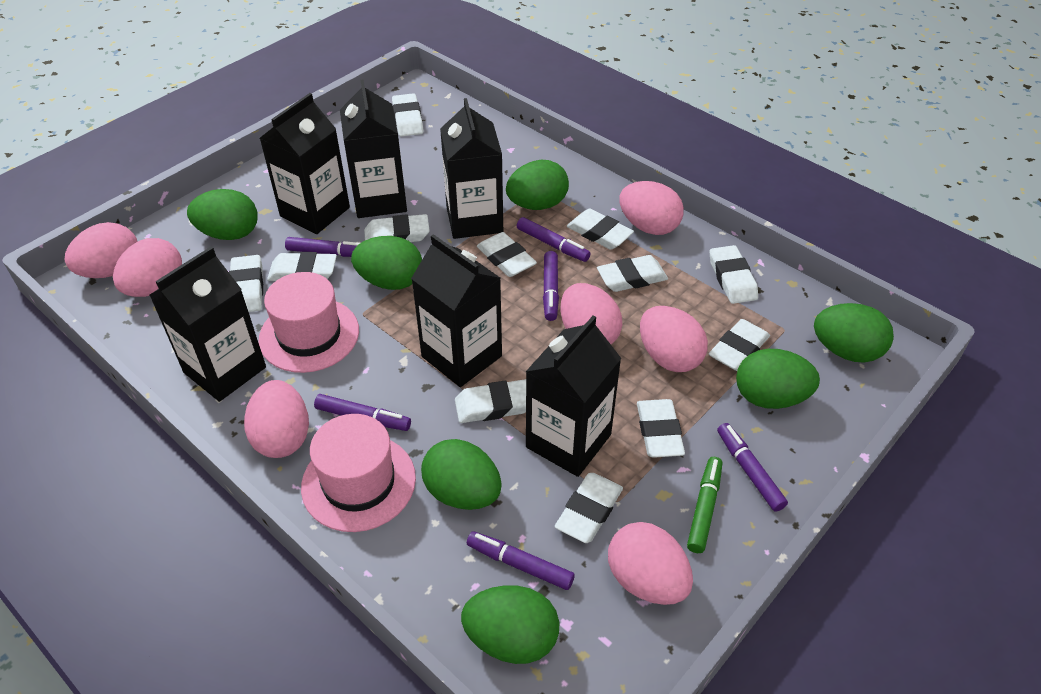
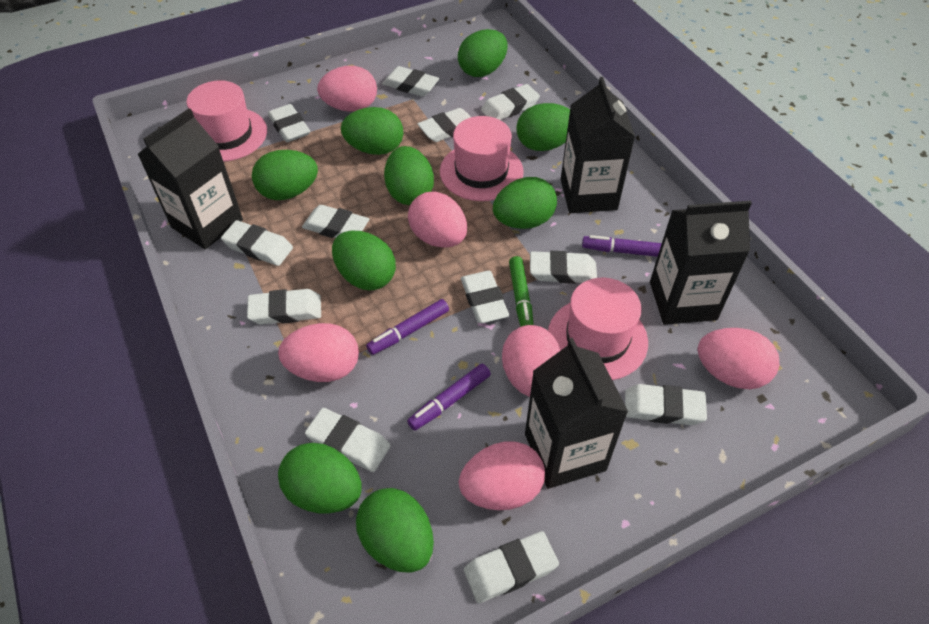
black carton: [150,247,266,402] [260,93,350,234] [340,80,407,218] [411,234,502,387] [440,98,503,239] [526,315,621,477] = 6 -> [137,108,243,249] [525,338,628,489] [561,77,635,213] [650,201,752,325] = 4
green egg: [187,189,258,240] [351,236,422,290] [421,439,502,510] [461,585,560,664] [506,160,569,210] [736,349,820,409] [814,303,894,362] = 7 -> [252,150,318,200] [278,443,362,513] [332,231,396,291] [341,107,403,155] [356,488,434,573] [384,146,434,205] [458,29,508,77] [493,177,557,229] [516,103,570,151] = 9
pink egg: [65,222,138,278] [113,238,182,297] [244,380,309,458] [560,283,622,344] [608,522,693,605] [619,181,684,235] [640,306,708,372] = 7 -> [278,323,359,382] [317,66,377,112] [408,192,467,248] [459,442,545,510] [502,325,560,397] [697,328,779,389] = 6
pink hat: [259,272,359,373] [301,414,416,532] = 2 -> [186,80,267,162] [440,116,524,201] [548,278,648,380] = 3
purple marker: [285,237,360,257] [314,394,411,431] [467,531,575,590] [517,217,591,262] [543,251,559,321] [717,423,788,512] = 6 -> [366,299,449,355] [407,363,491,431] [582,235,662,257] = 3

